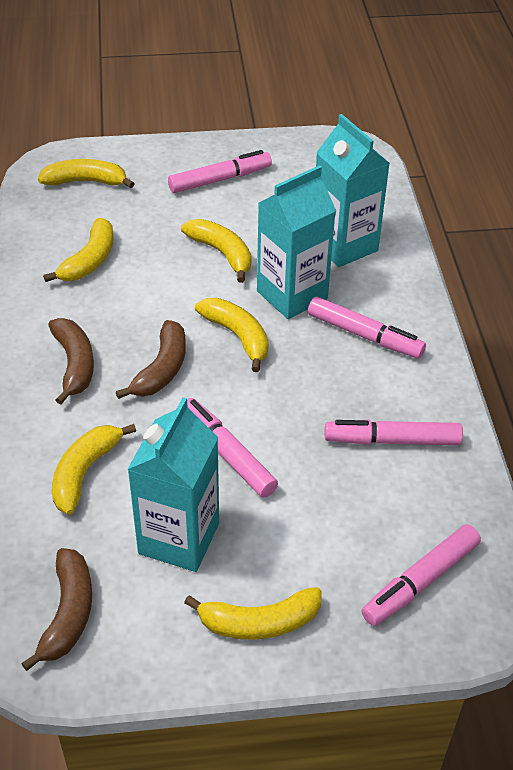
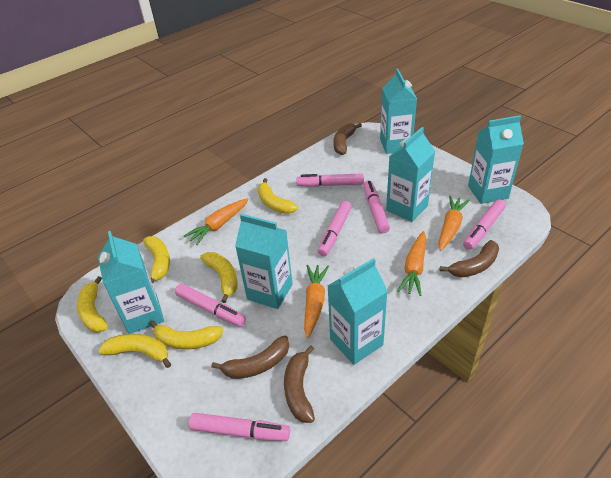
brown banana: [21,548,92,671] [48,318,94,405] [116,320,186,399] = 3 -> [211,335,289,379] [284,345,315,423] [334,123,362,155] [440,240,499,278] = 4
orange carrot: none = 0 -> [184,198,249,245] [304,265,329,338] [397,231,427,296] [438,196,470,251] = 4
pink marker: [168,150,272,193] [187,398,278,498] [308,297,426,359] [325,420,463,445] [362,524,481,626] = 5 -> [175,283,246,327] [189,413,290,441] [296,174,364,187] [318,201,352,256] [363,181,390,233] [463,199,506,250] = 6
turquoise carton: [127,397,219,572] [257,165,336,319] [316,114,390,267] = 3 -> [98,231,164,334] [235,214,293,309] [328,258,388,365] [380,69,417,154] [386,127,435,222] [468,115,524,204] = 6

